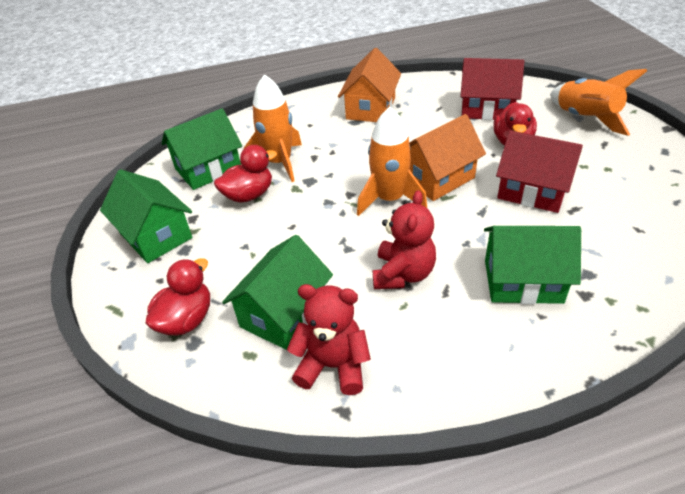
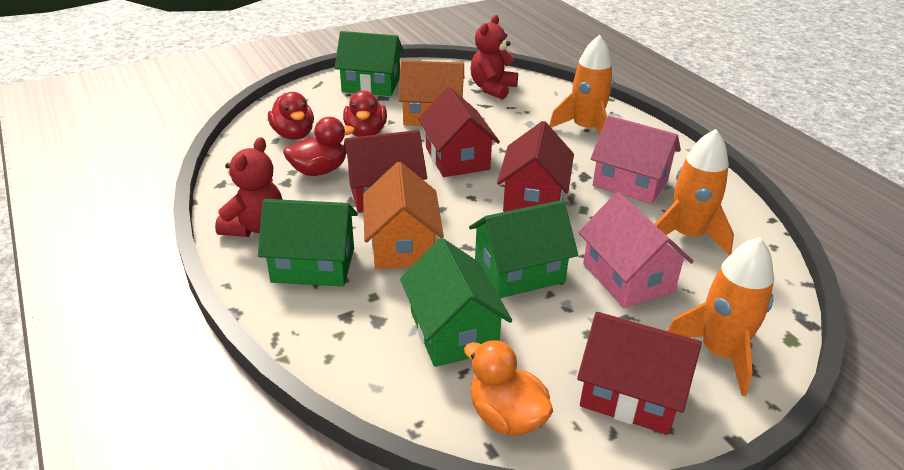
orange duck: none = 0 -> [464,340,553,435] = 1
pink house: none = 0 -> [579,192,694,308] [591,115,681,204] = 2
red house: [460,58,524,120] [496,131,583,213] = 2 -> [342,130,427,213] [418,87,500,177] [497,121,574,212] [577,312,702,435] = 4

